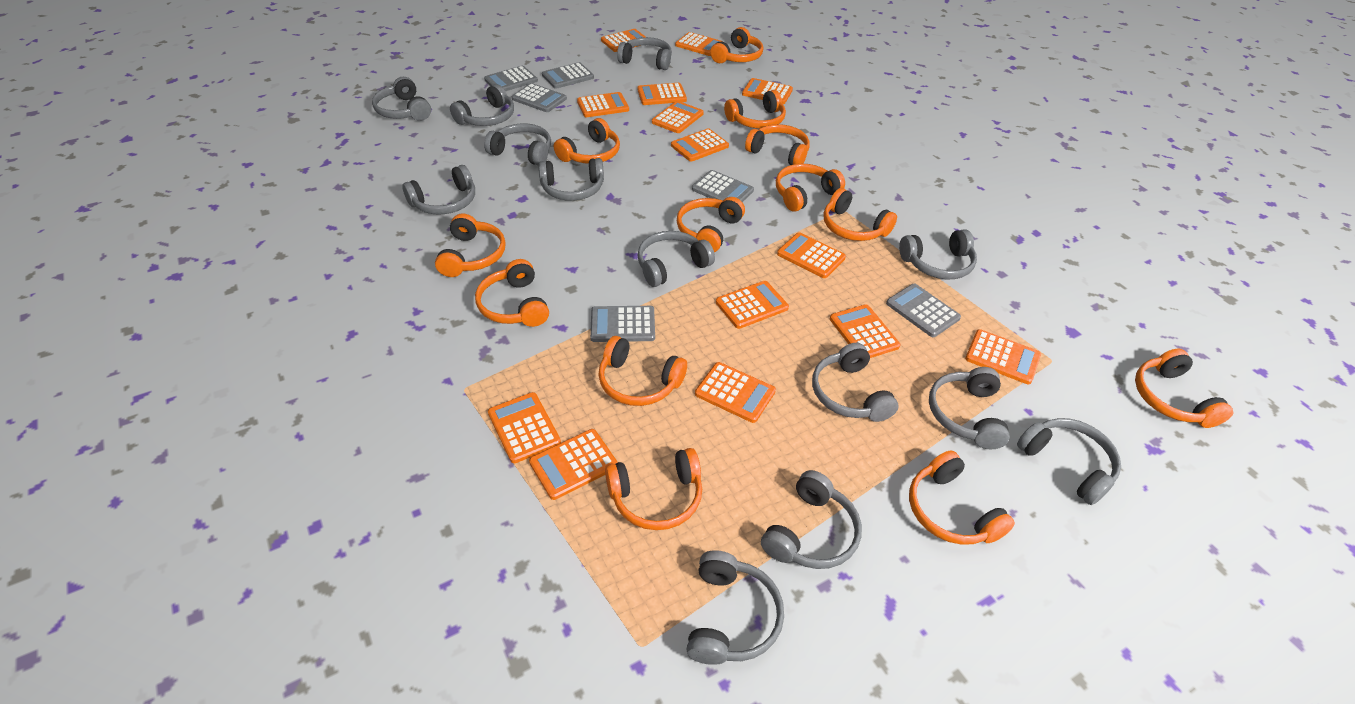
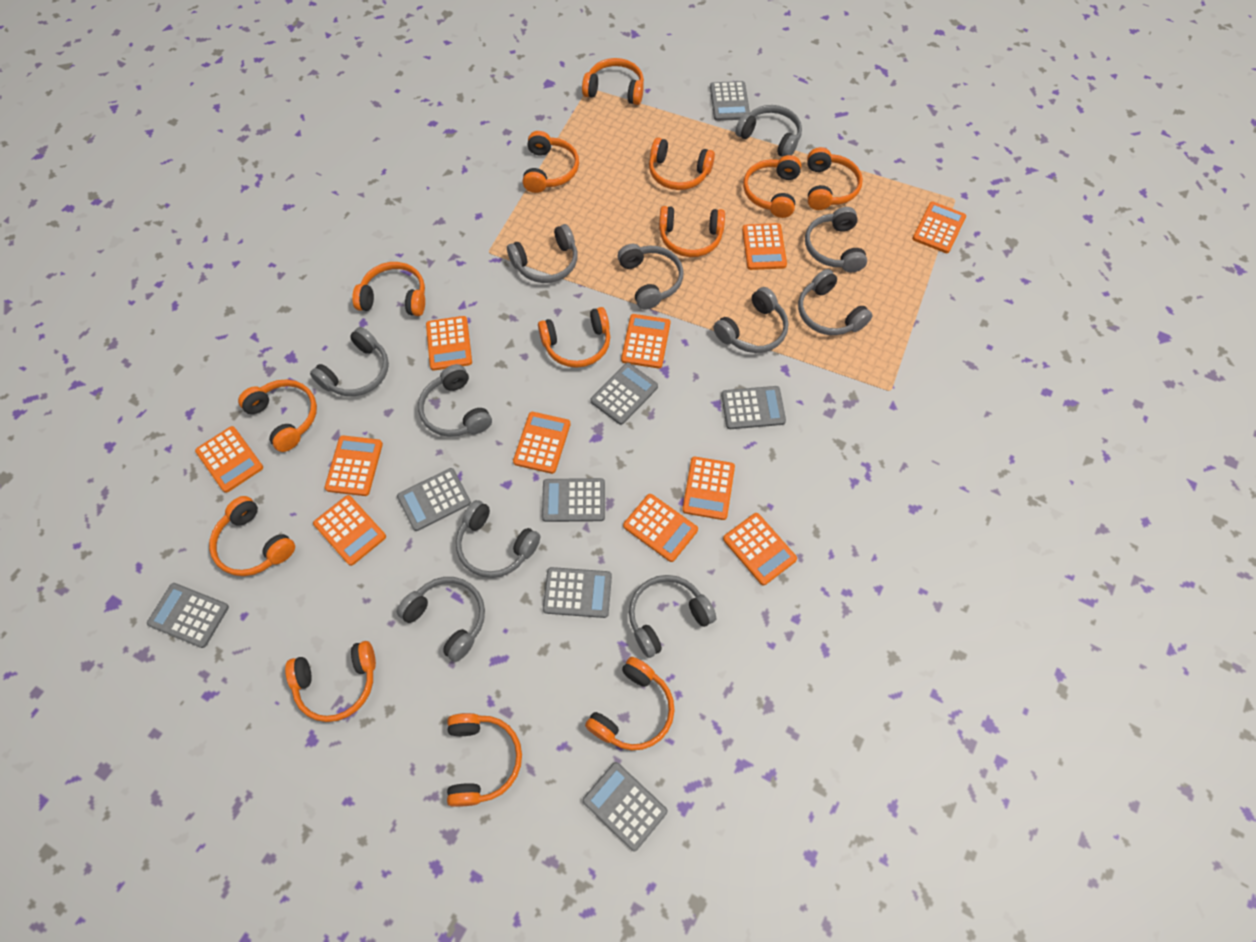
grey calculator: [484,66,538,91] [512,83,567,112] [542,62,594,89] [590,306,655,342] [692,170,754,202] [886,284,961,337] = 6 -> [147,583,229,648] [397,468,471,531] [542,478,605,522] [543,567,612,618] [582,762,668,852] [590,363,658,425] [710,81,750,121] [721,386,786,429] = 8
grey headphones: [372,77,431,121] [402,165,475,215] [450,84,514,126] [484,124,551,166] [539,158,604,201] [617,37,672,70] [637,231,715,287] [686,550,784,665] [761,470,862,569] [812,343,898,422] [899,230,977,279] [929,367,1010,449] [1017,418,1121,505] = 13 -> [310,327,389,396] [397,577,485,662] [418,364,492,437] [456,500,540,578] [507,224,578,283] [617,244,684,310] [629,575,716,658] [713,287,788,353] [735,105,802,156] [798,269,873,335] [805,207,867,272] = 11
orange calculator: [488,392,561,463] [529,429,618,500] [577,92,629,117] [601,29,646,52] [637,83,687,105] [652,101,704,133] [671,128,729,162] [675,32,723,56] [695,362,776,423] [716,281,789,329] [742,78,793,104] [777,232,846,278] [830,304,900,358] [965,329,1041,384] = 14 -> [195,426,263,493] [313,495,386,566] [325,436,383,496] [426,316,472,371] [513,412,571,474] [621,314,670,368] [623,494,698,562] [682,457,735,520] [723,513,797,585] [742,223,787,270] [912,202,966,253] = 11

